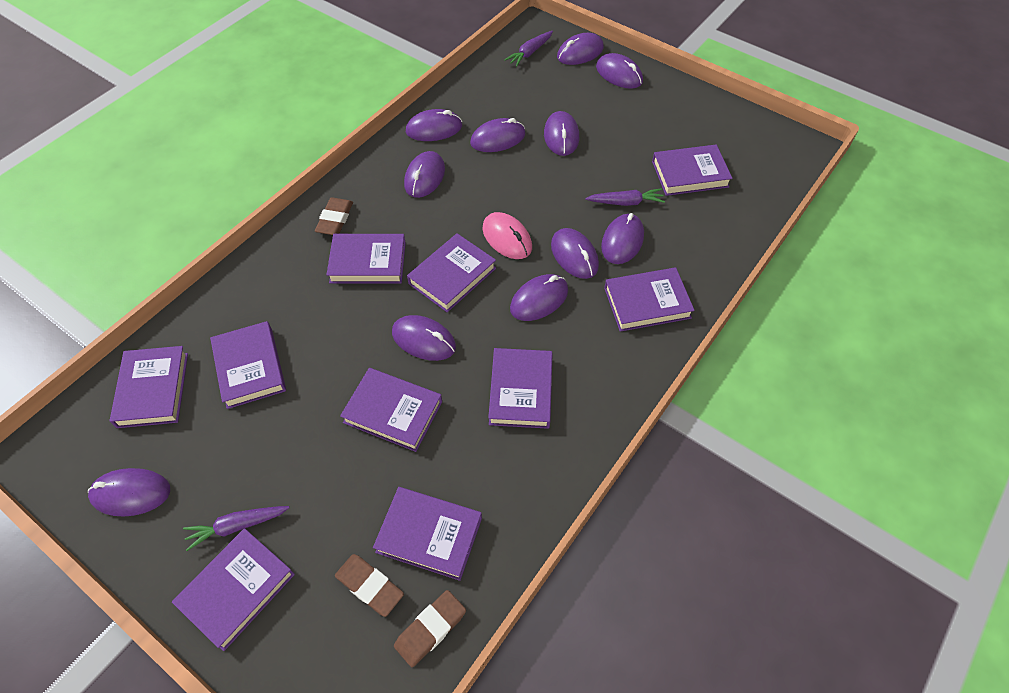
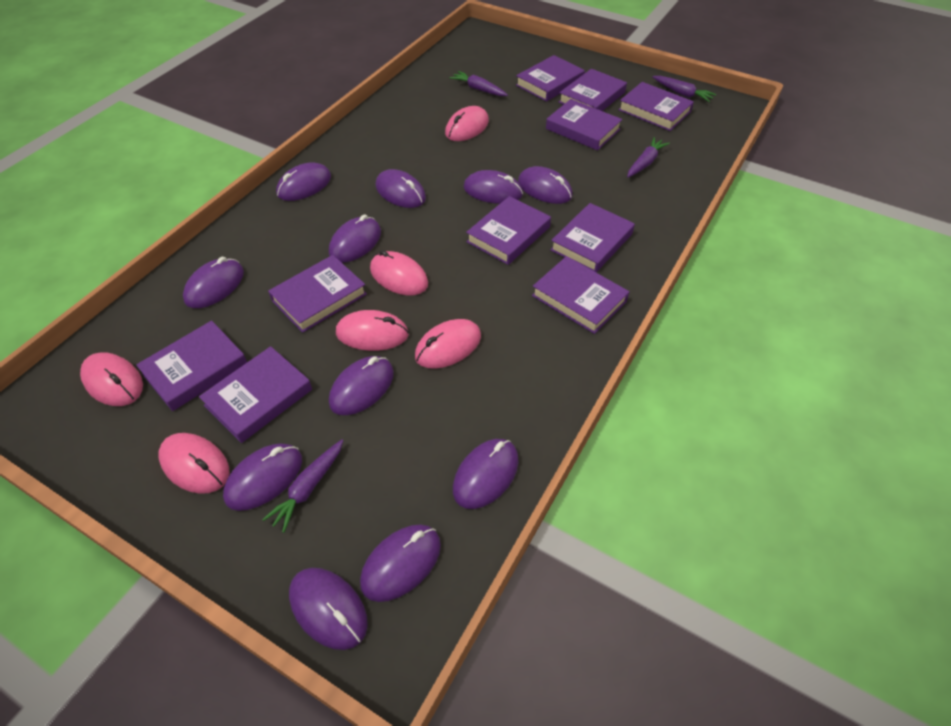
brown eraser: [315,198,353,235] [335,554,404,617] [394,590,466,667] = 3 -> none = 0
pink mouse: [483,212,532,259] = 1 -> [80,352,143,406] [158,433,230,494] [336,310,409,351] [370,250,428,295] [415,319,481,369] [445,106,489,141] = 6
purple carrot: [183,506,290,551] [504,31,553,67] [585,188,665,206] = 3 -> [262,440,344,533] [449,71,508,96] [627,137,670,178] [653,76,716,102] = 4

